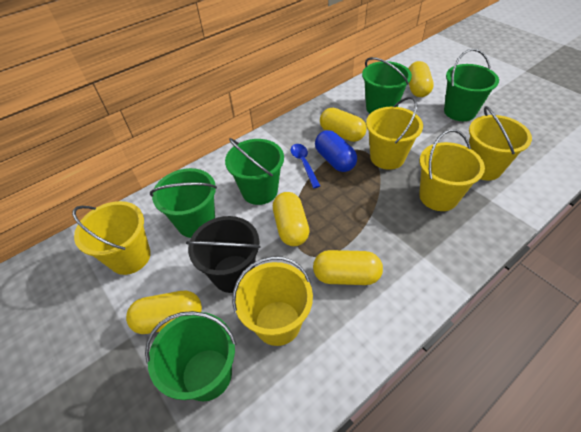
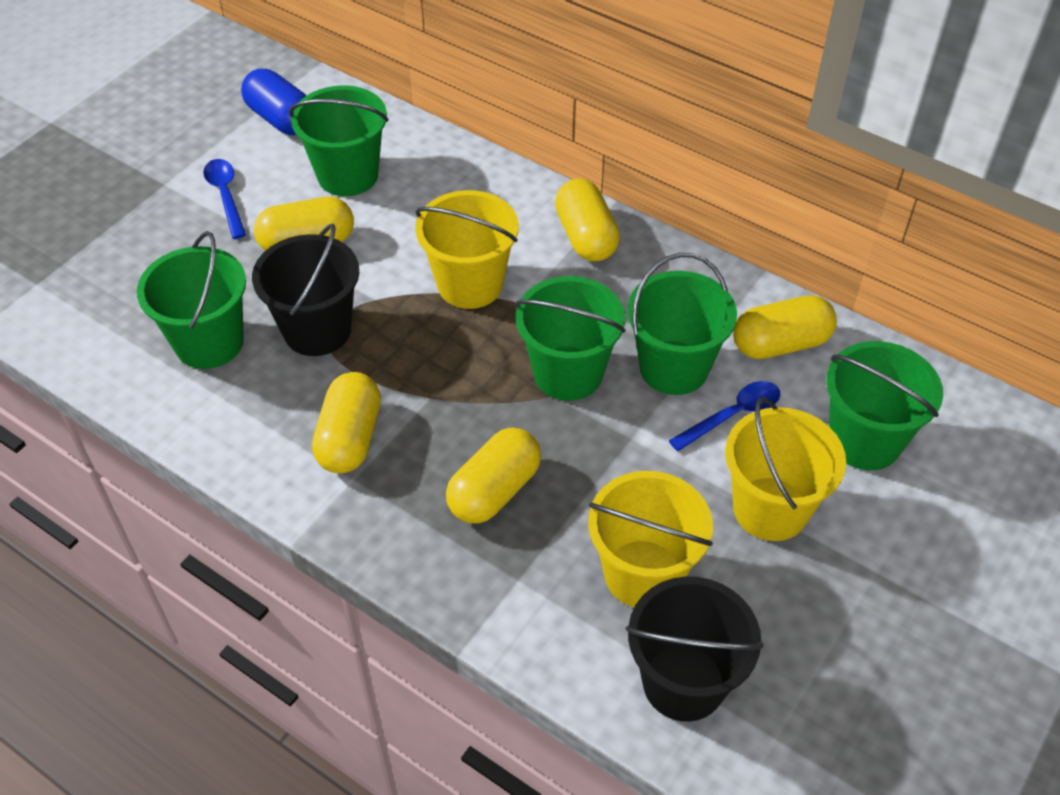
black bucket: [186,216,261,293] = 1 -> [252,224,359,356] [625,576,763,722] = 2
blue spoon: [291,144,320,188] = 1 -> [203,159,246,239] [669,381,780,451] = 2
yellow bucket: [72,201,151,275] [232,256,313,346] [366,97,423,170] [419,129,485,211] [469,106,532,180] = 5 -> [415,190,519,309] [588,471,713,607] [725,397,846,541] = 3

